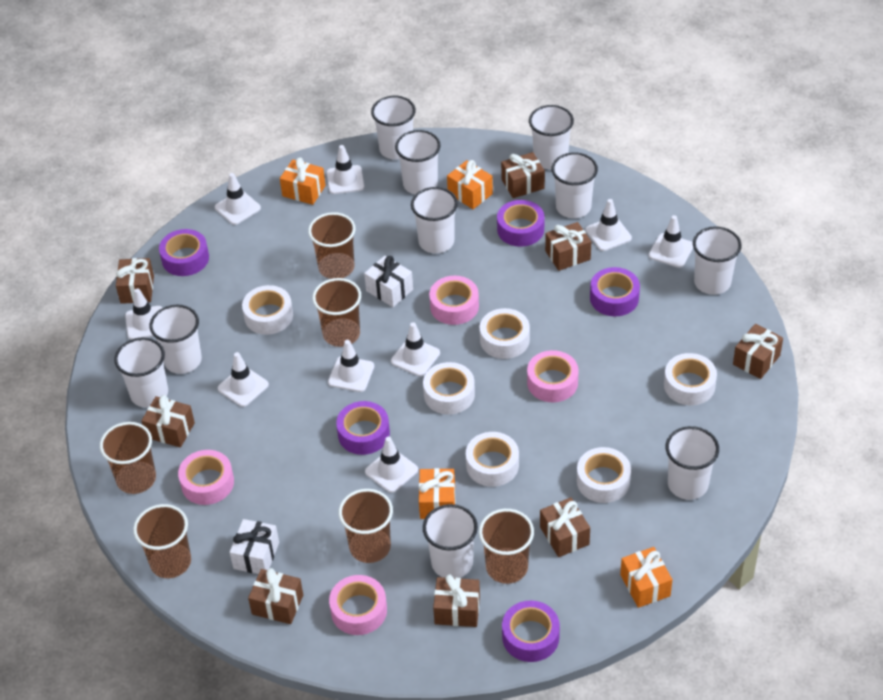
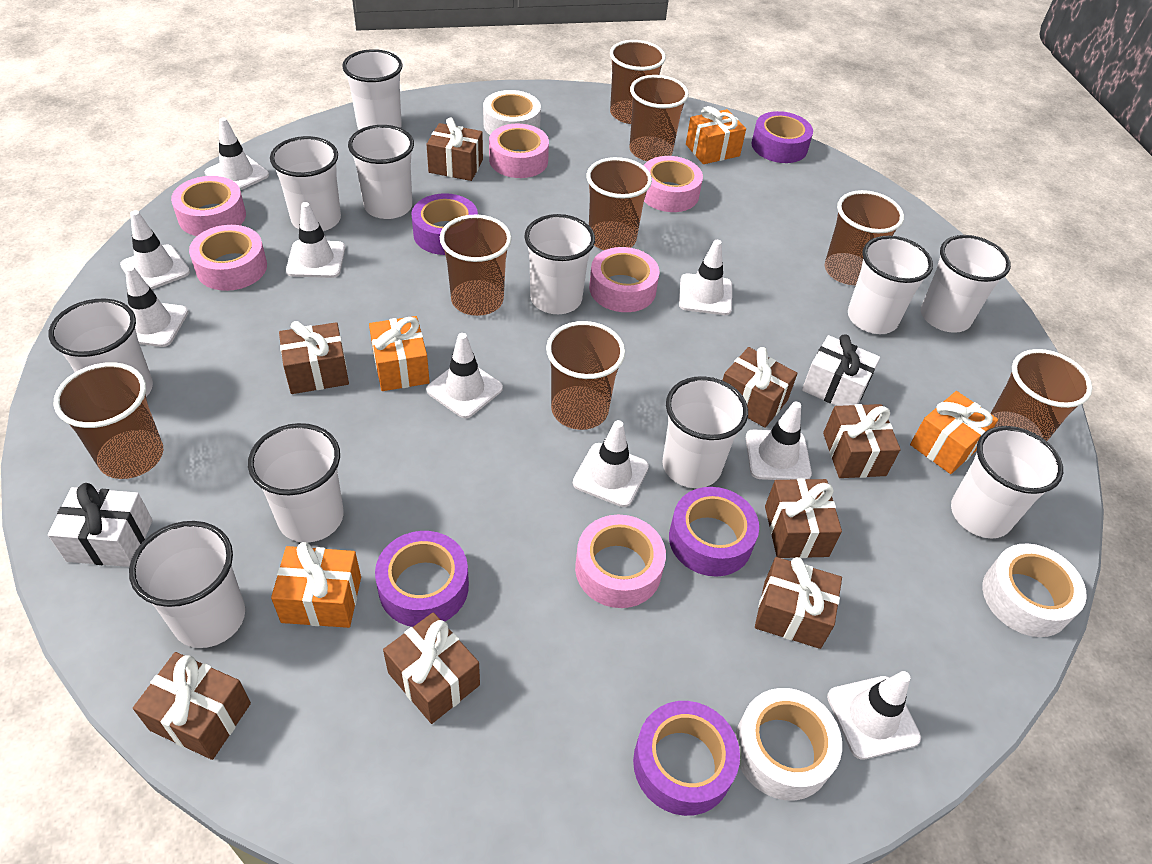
brown cup: [100,422,156,494] [133,504,191,578] [308,212,356,279] [312,278,361,347] [339,489,393,563] [479,509,534,584] = 6 -> [53,362,163,479] [440,214,512,316] [546,321,625,430] [587,157,652,250] [610,40,666,124] [630,75,689,161] [825,190,904,285] [990,349,1092,441] = 8
pink tape: [178,450,234,505] [329,575,387,635] [429,276,479,325] [527,350,579,402] = 4 -> [171,176,246,236] [189,225,267,291] [489,124,549,178] [575,515,666,608] [589,247,660,312] [644,156,703,212] = 6
white cup: [114,337,168,407] [150,305,202,374] [371,96,416,159] [395,130,441,194] [411,187,458,253] [423,504,478,578] [529,105,574,169] [551,152,598,218] [666,426,719,500] [693,226,742,295] = 10 -> [49,298,153,397] [129,521,245,648] [248,423,344,543] [270,136,341,231] [342,49,403,130] [348,125,414,219] [524,214,595,314] [662,376,748,488] [848,236,933,334] [921,235,1011,333] [951,426,1063,538] = 11
white tape: [242,285,293,335] [423,362,475,415] [466,432,519,487] [480,308,530,359] [577,447,631,503] [664,353,717,405] = 6 -> [483,90,541,135] [735,688,842,800] [982,543,1087,637] = 3

